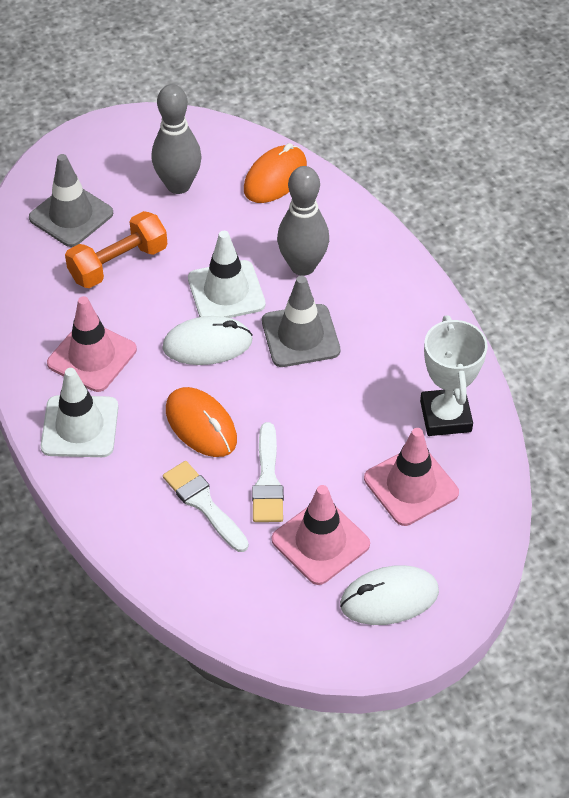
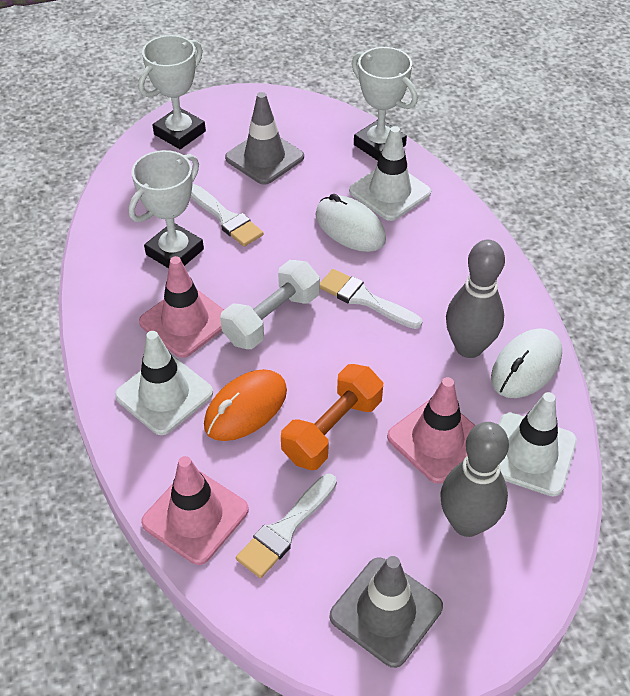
orange mouse: [166,387,237,457] [244,143,307,203] = 2 -> [204,369,287,441] = 1
white brush: [163,461,249,552] [252,422,284,522] = 2 -> [191,184,264,247] [236,474,337,578] [320,269,422,329] = 3
white dumbbell: none = 0 -> [220,260,320,349] = 1
white traffic cone: [41,368,118,457] [188,231,266,318] = 2 -> [115,331,213,435] [349,126,431,221] [498,392,577,497] = 3
white trophy: [420,316,488,436] = 1 -> [128,150,204,268] [138,35,206,149] [352,47,418,161] = 3

